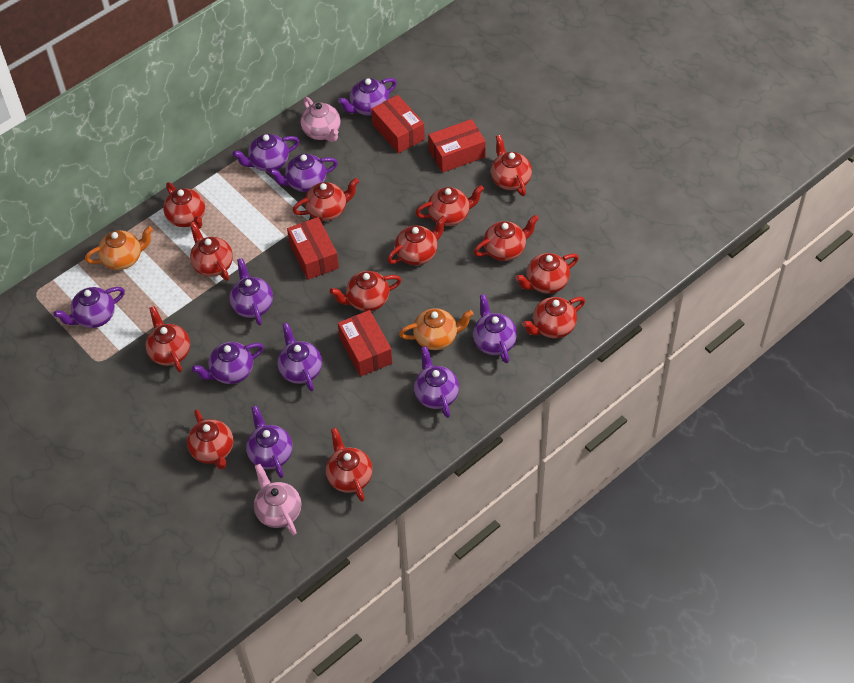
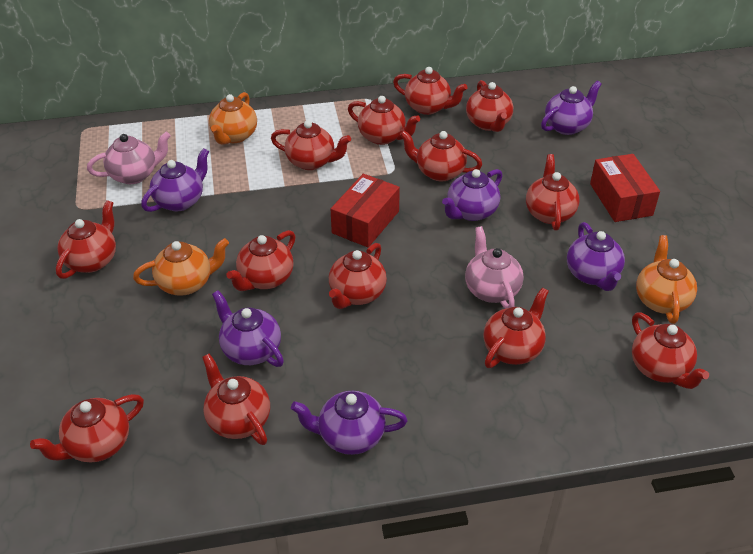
orange teapot: [85,226,153,270] [399,308,473,350] = 2 -> [133,238,229,296] [209,92,257,145] [636,235,697,324] = 3
purple teapot: [53,287,125,328] [192,342,264,384] [229,258,273,326] [233,134,299,172] [246,405,292,478] [269,154,338,192] [277,323,322,391] [338,78,397,116] [414,346,459,418] [473,294,517,363] = 10 -> [141,148,209,212] [212,290,284,367] [291,391,407,455] [442,169,502,221] [541,80,602,135] [567,222,625,291] = 6
red box: [287,217,339,280] [338,310,392,377] [371,95,425,154] [428,119,486,173] = 4 -> [331,174,400,247] [590,154,660,222] = 2

